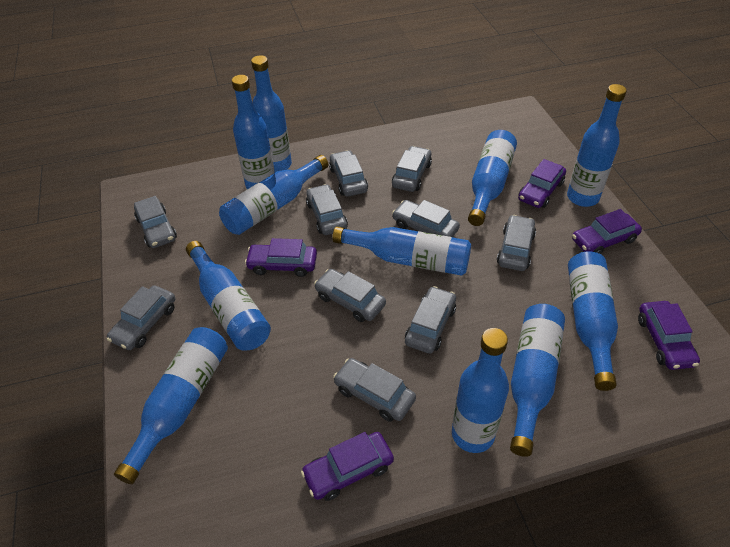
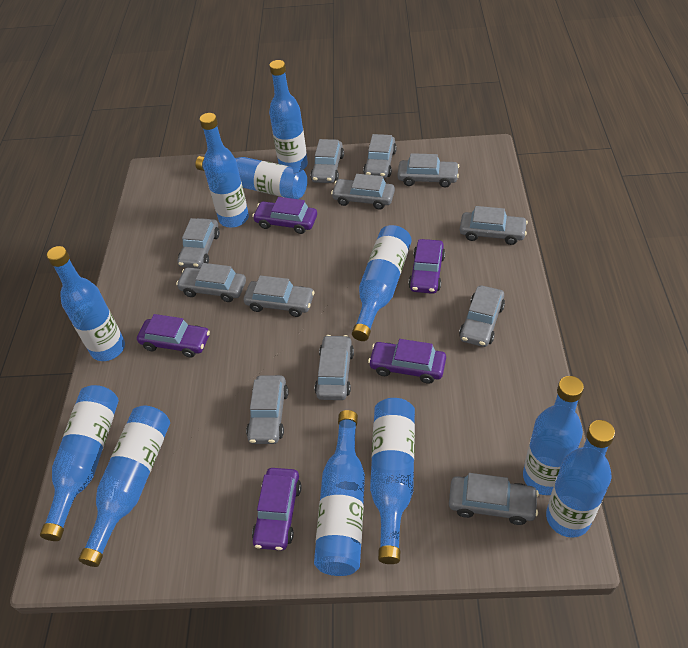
grey car: [107,285,175,350] [134,196,177,248] [306,184,348,235] [314,269,386,322] [329,150,368,197] [333,358,416,422] [392,146,432,192] [392,200,460,237] [405,286,456,353] [497,215,536,271] = 10 -> [176,263,246,302] [177,218,220,268] [244,275,315,317] [246,375,289,444] [310,139,344,183] [315,335,354,400] [331,174,395,210] [363,134,397,178] [397,153,460,187] [449,473,539,525] [459,286,505,347] [460,206,528,245] = 12

